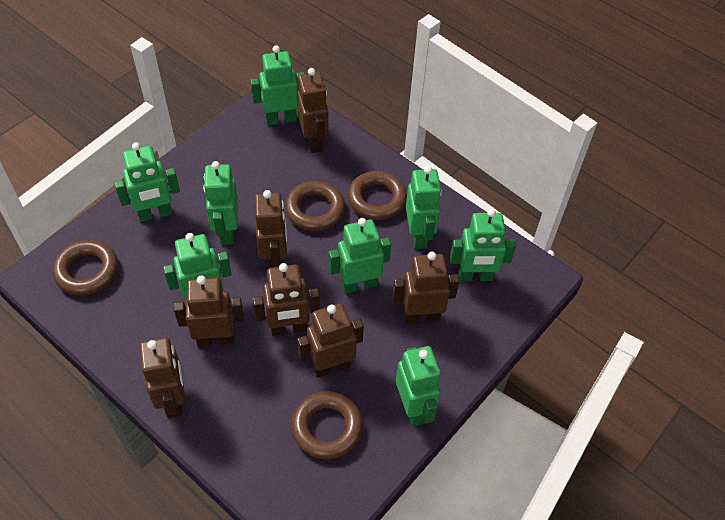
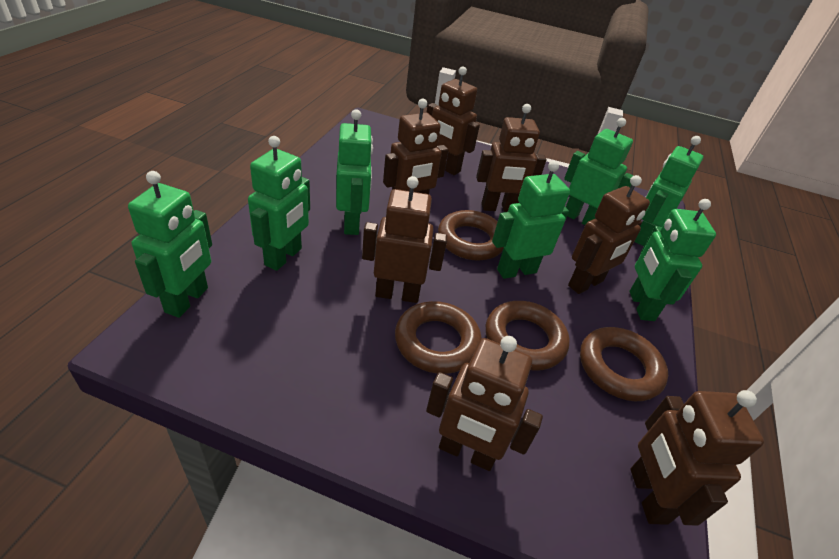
green robot: [114,142,180,222] [163,233,232,300] [203,161,238,245] [250,45,305,126] [329,218,391,294] [396,346,441,426] [406,166,442,249] [450,209,516,281] = 8 -> [128,171,212,318] [248,136,310,271] [336,109,373,235] [492,161,570,279] [564,118,634,225] [629,199,716,321] [634,136,703,246] = 7

